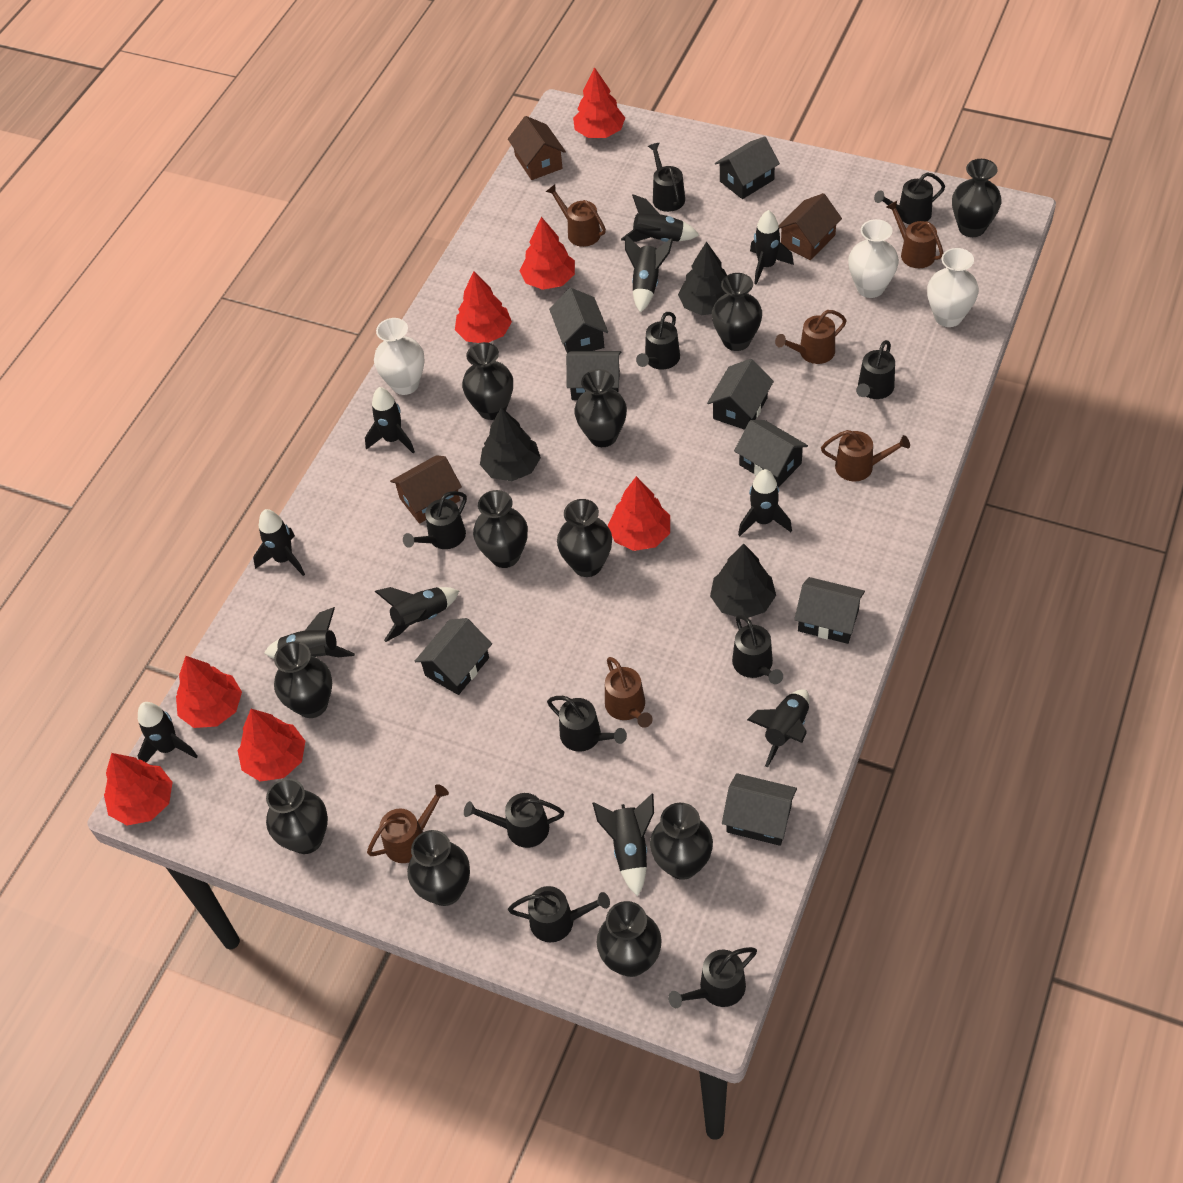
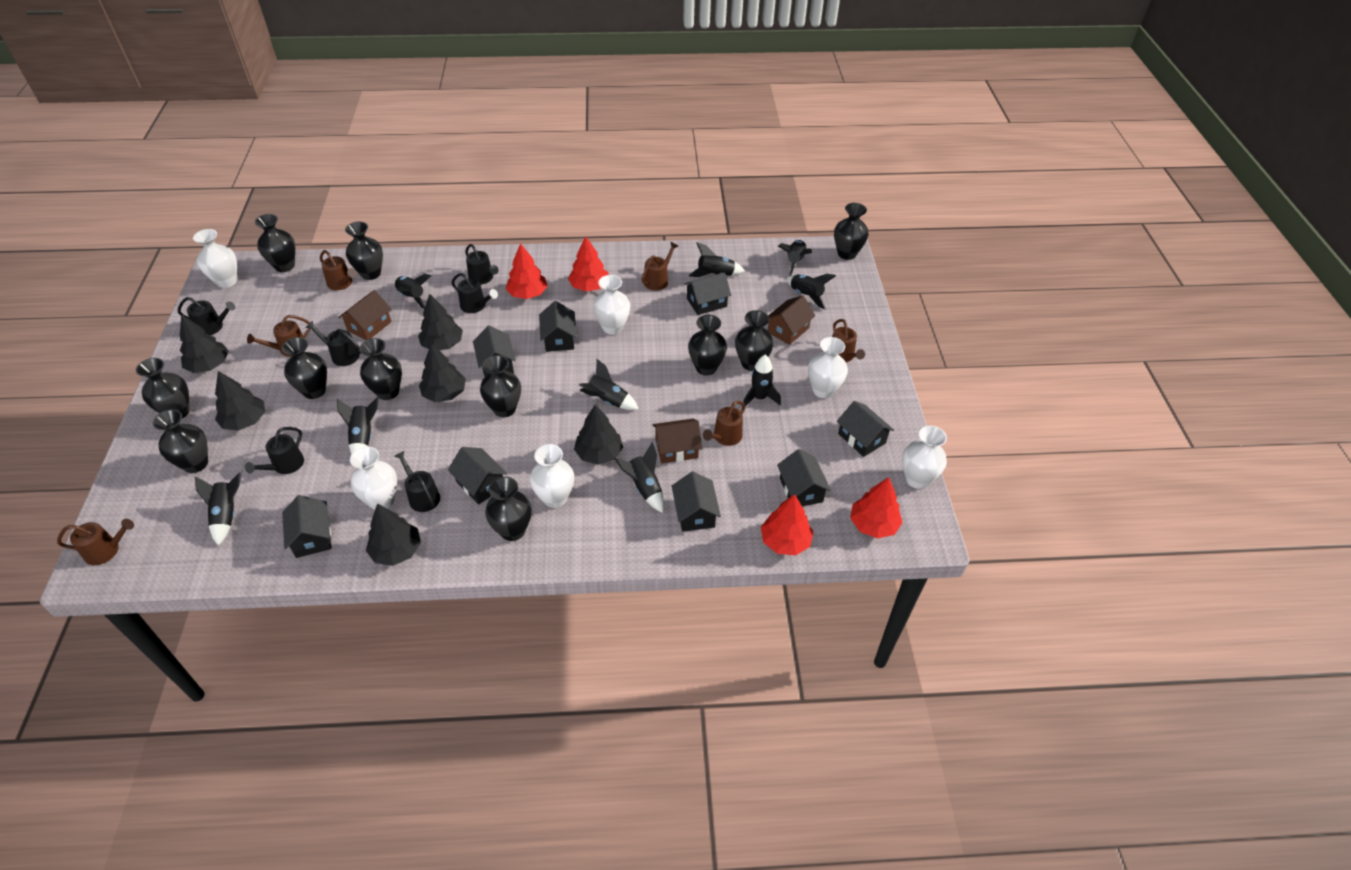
black rocket: [138,702,198,763] [253,509,305,576] [264,607,355,659] [365,387,415,454] [375,587,459,642] [592,794,654,896] [621,194,699,242] [625,235,673,313] [738,469,792,536] [747,689,810,768] [750,210,794,285] = 11 -> [195,472,241,546] [337,397,379,455] [394,274,431,309] [579,359,639,410] [615,442,664,513] [689,242,745,277] [743,355,781,406] [778,240,812,276] [787,274,836,310] = 9
black tree: [480,408,541,481] [678,241,727,315] [710,544,776,618] = 3 -> [180,315,229,373] [215,371,265,431] [366,504,421,566] [418,294,463,350] [419,343,466,402] [574,404,623,465] = 6
black watering can: [403,491,467,549] [464,793,564,848] [508,886,610,942] [547,696,627,752] [636,312,680,370] [648,143,685,212] [668,947,757,1008] [732,615,783,684] [856,340,895,399] [874,172,945,224] = 10 -> [178,297,235,335] [245,427,304,474] [305,321,361,366] [395,451,440,512] [452,273,498,313] [465,244,499,285] = 6
red tree: [104,753,173,825] [176,656,242,728] [238,709,305,782] [455,271,512,343] [519,217,575,290] [573,67,625,138] [608,476,670,551] = 7 -> [506,243,548,299] [568,236,609,291] [761,494,813,555] [850,477,903,539] = 4
white vase: [374,318,425,395] [848,219,899,298] [927,248,979,327] = 3 -> [193,229,237,288] [350,446,397,510] [530,444,574,508] [593,275,630,335] [808,337,848,398] [902,425,947,489] = 6

